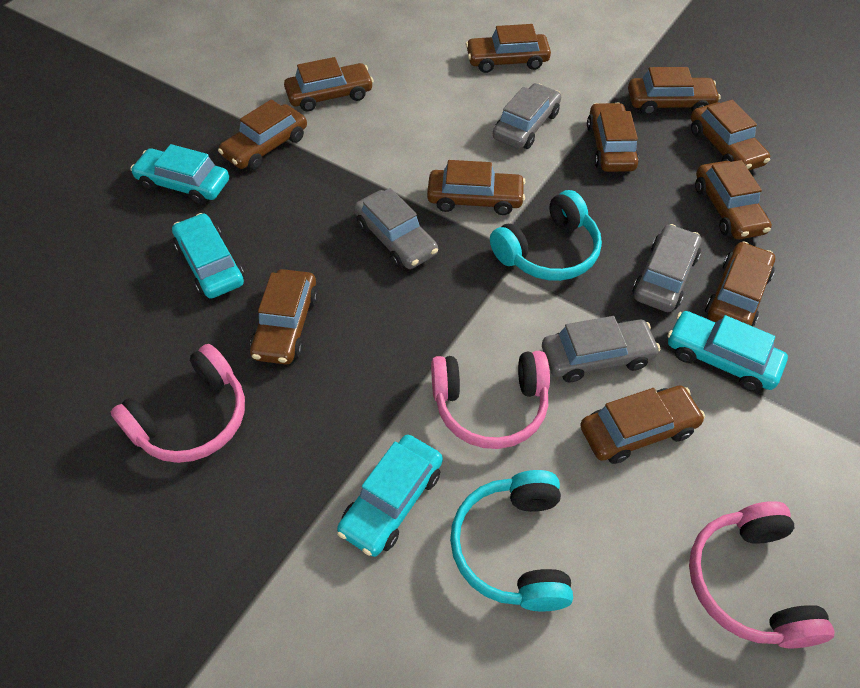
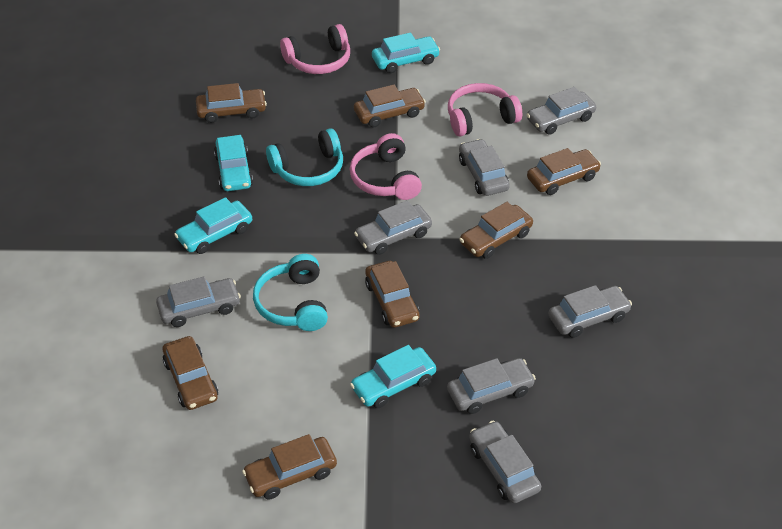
brown car: [218,99,307,170] [250,269,318,365] [284,57,374,112] [427,160,526,215] [466,24,551,73] [580,385,705,464] [587,103,639,172] [628,67,721,115] [691,100,770,170] [695,160,772,239] [705,241,775,326] = 11 -> [163,336,218,410] [196,83,267,123] [242,434,337,499] [354,84,426,128] [365,261,420,328] [459,202,533,259] [527,148,601,195] = 7
grey car: [354,188,438,269] [493,83,561,149] [542,316,660,383] [632,224,701,312] = 4 -> [156,277,241,327] [354,200,432,255] [447,358,536,414] [459,139,510,196] [469,421,541,503] [526,87,596,135] [548,285,632,338] = 7

